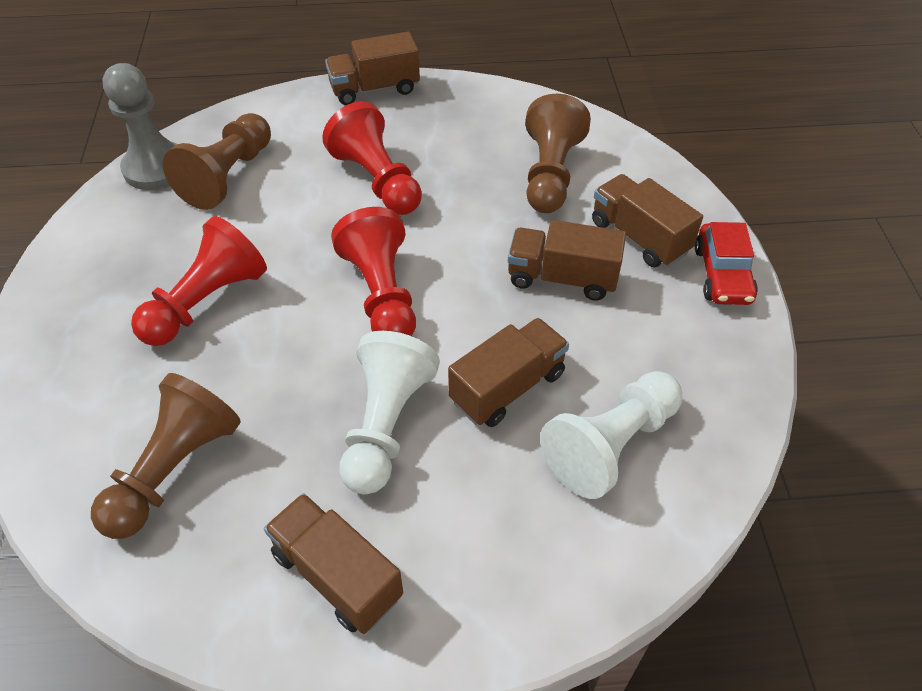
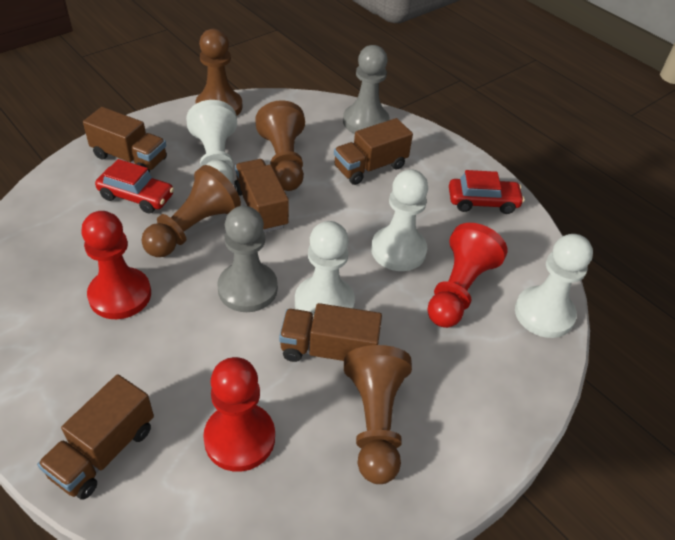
brown pawn: [91,373,241,539] [163,113,271,210] [525,94,591,213] = 3 -> [141,165,241,257] [195,29,243,116] [255,100,305,191] [344,345,412,484] = 4
grey pawn: [102,63,178,190] = 1 -> [217,206,278,312] [343,45,390,134] = 2
red car: [695,222,758,305] = 1 -> [95,159,174,214] [449,170,524,214] = 2
white pawn: [339,331,440,495] [540,371,682,499] = 2 -> [186,100,237,183] [295,221,355,318] [371,169,428,271] [515,234,593,338] = 4

